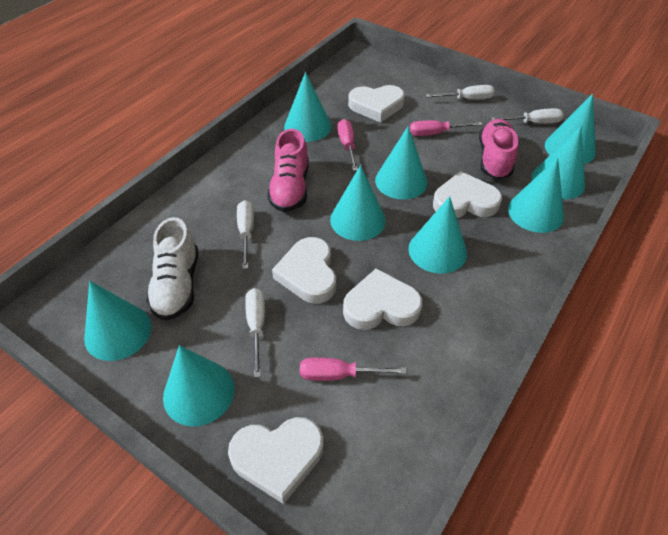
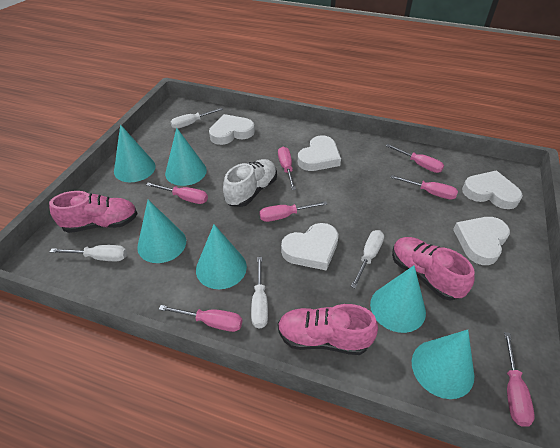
pink screwdriver: [300,357,406,381] [338,119,358,171] [409,120,483,136] = 3 -> [146,182,208,204] [159,305,242,332] [259,201,327,222] [278,147,296,190] [386,144,444,173] [390,175,458,199] [504,332,535,427] = 7
pink shoe: [267,129,309,212] [479,119,519,179] = 2 -> [49,191,138,233] [278,304,378,355] [392,237,475,301] = 3
turquoise cone: [84,281,152,361] [163,345,234,427] [284,72,332,142] [330,165,386,241] [375,126,427,200] [408,196,467,274] [508,157,564,233] [531,126,585,199] [545,94,596,164] = 9 -> [114,124,156,182] [137,200,186,263] [165,128,207,186] [196,224,247,289] [370,266,426,333] [412,330,474,399] = 6

